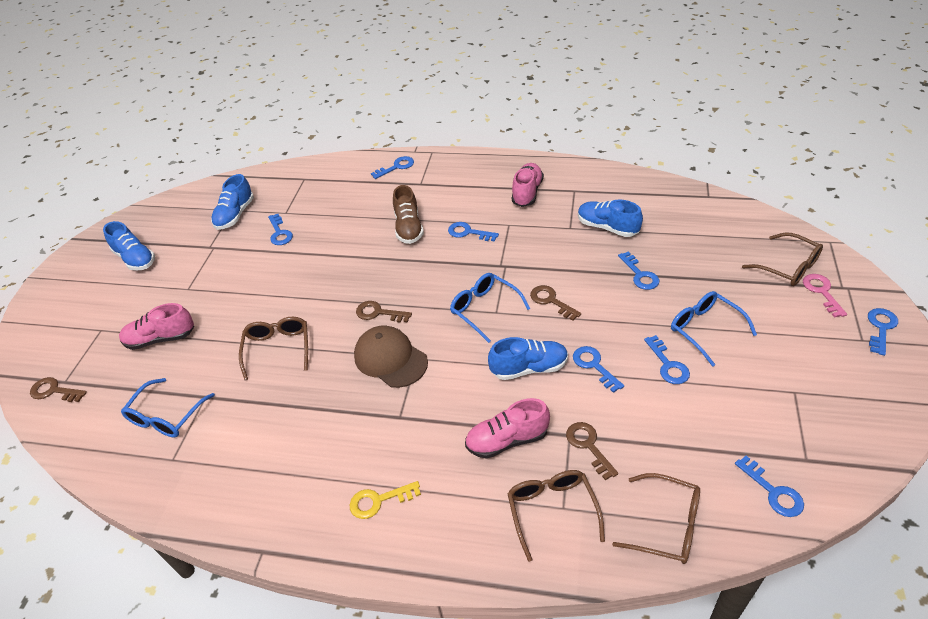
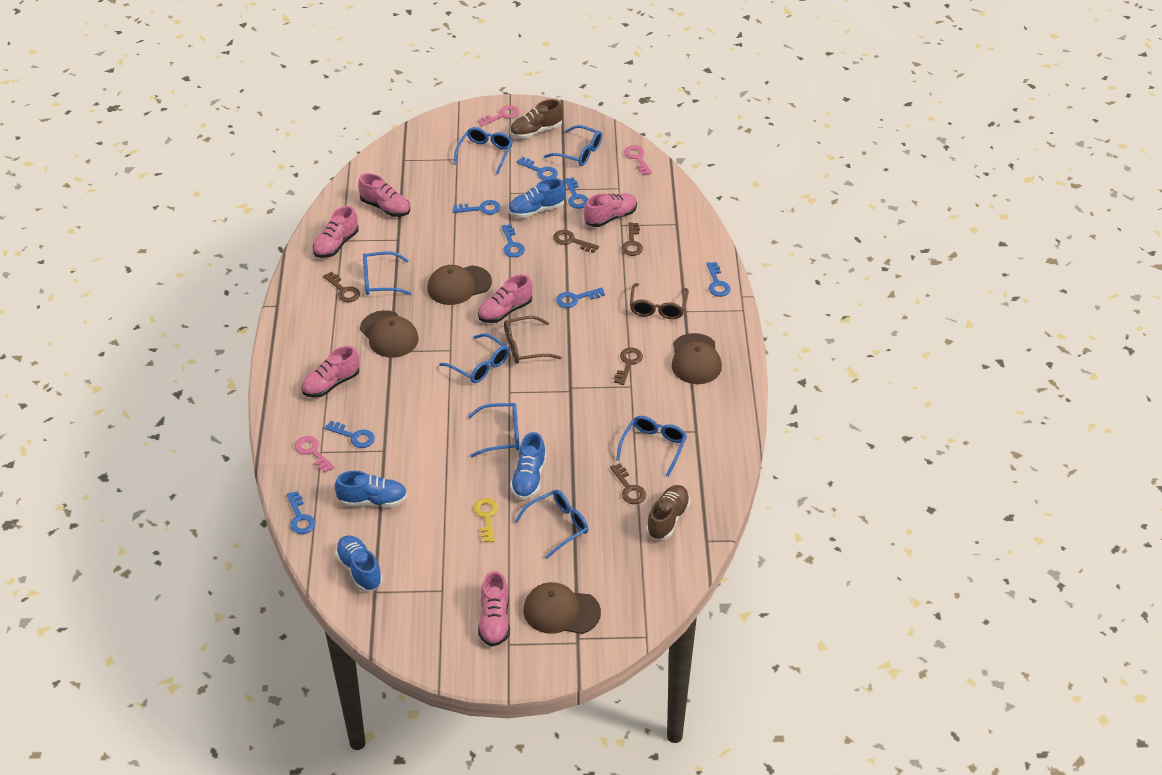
blue glasses: [121,378,215,437] [450,273,530,343] [671,291,757,367] = 3 -> [363,251,412,295] [439,333,509,383] [454,127,513,174] [468,403,519,457] [514,490,588,559] [544,125,602,166] [616,416,687,477] = 7
brown cap: [354,326,428,388] = 1 -> [360,310,419,358] [427,265,492,305] [523,582,601,634] [672,333,722,384] = 4
brown glasses: [239,317,308,380] [507,470,605,562] [612,473,700,564] [742,233,823,286] = 4 -> [504,316,562,364] [630,283,689,319] = 2
brown key: [30,377,87,402] [356,301,412,323] [530,285,581,321] [566,422,618,480] = 4 -> [323,271,360,302] [553,230,599,253] [610,463,646,504] [614,348,643,385] [622,222,643,256] = 5
brown shoe: [393,185,424,244] = 1 -> [510,99,563,139] [646,485,690,540] = 2
pink key: [803,274,847,318] = 1 -> [295,436,335,473] [477,105,519,126] [624,145,652,175] = 3
pink shoe: [119,303,194,350] [465,398,550,459] [512,163,544,207] = 3 -> [301,346,359,398] [313,206,359,258] [358,173,410,217] [478,274,533,323] [478,571,510,647] [584,193,637,227] = 6

